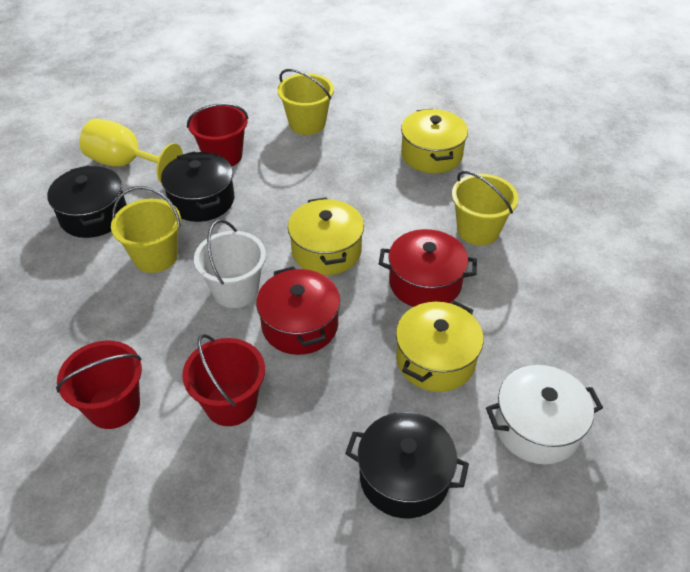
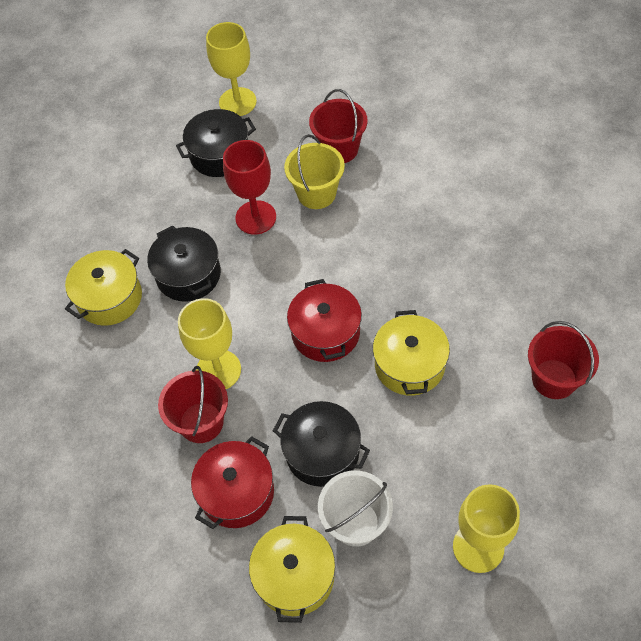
red goblet: none = 0 -> [223,140,276,235] = 1
white pot: [486,365,603,465] = 1 -> none = 0
yellow bucket: [111,186,181,273] [277,69,334,135] [452,171,519,245] = 3 -> [284,134,345,209] = 1
yellow goblet: [79,118,183,182] = 1 -> [178,298,241,389] [206,22,257,116] [453,484,520,573] = 3

